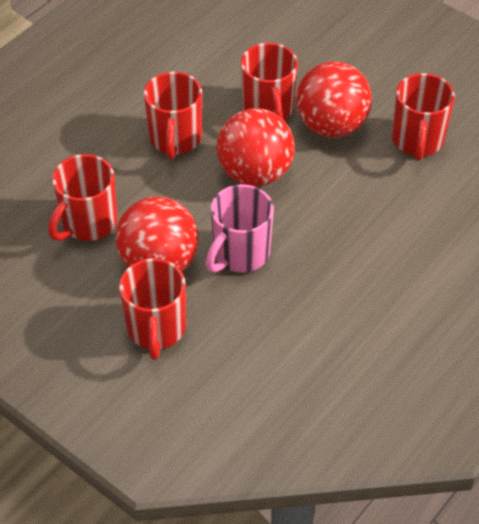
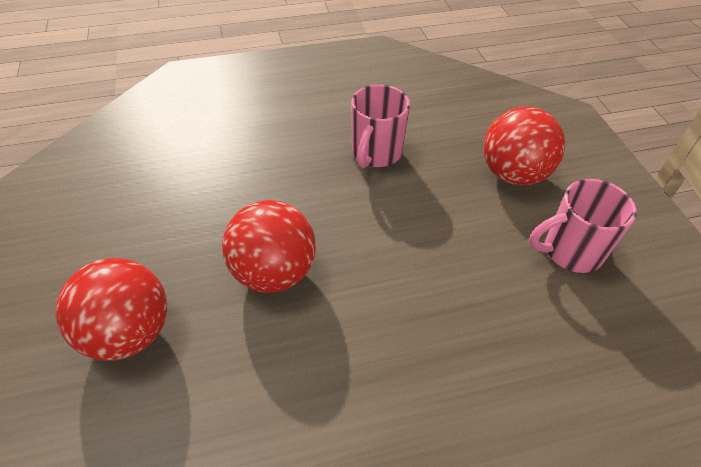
pink mug: [205,184,274,273] = 1 -> [351,84,410,168] [529,179,637,273] = 2
red mug: [48,154,118,241] [119,258,186,360] [144,72,202,159] [241,43,298,120] [392,73,455,161] = 5 -> none = 0

